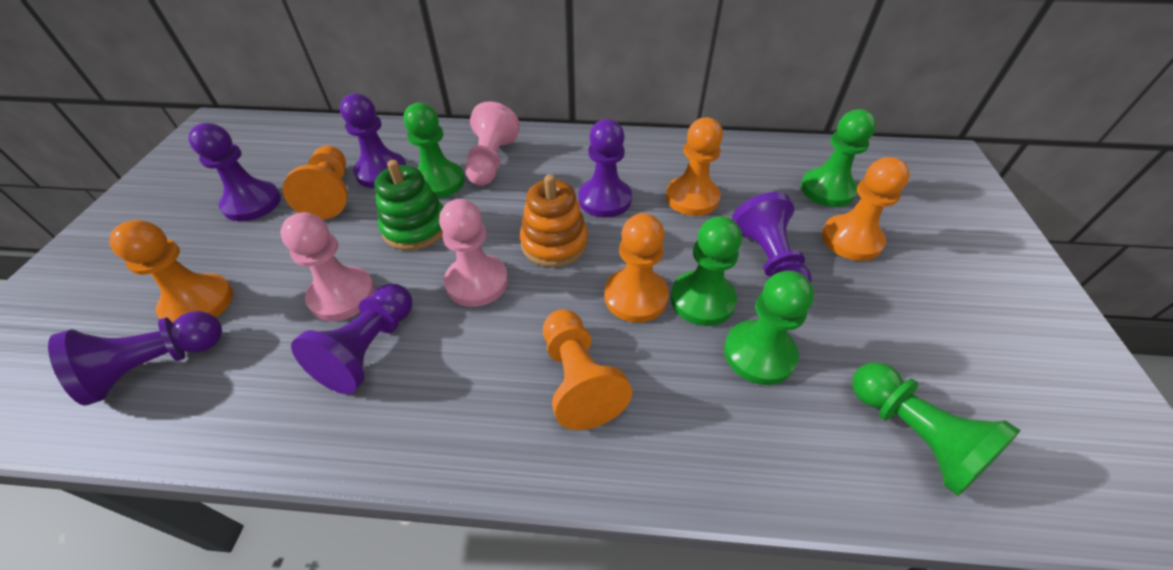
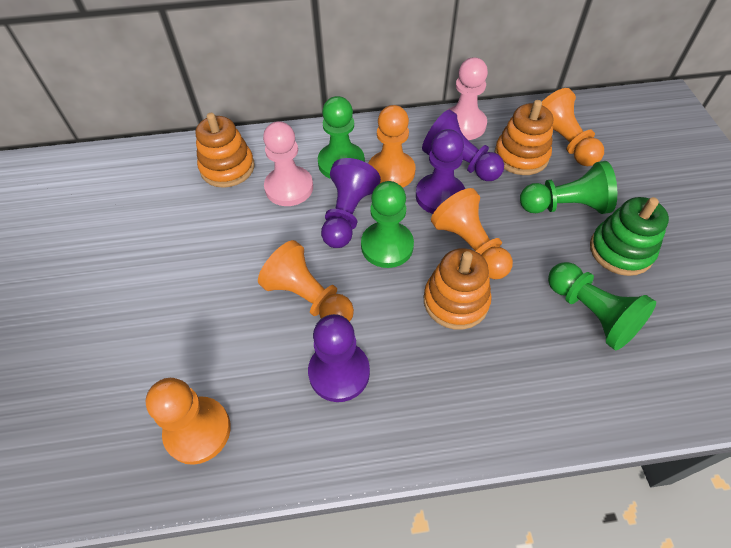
green pawn: [404,102,465,199] [671,216,742,326] [724,271,814,385] [801,109,876,207] [852,362,1021,496] = 5 -> [318,96,365,179] [361,181,414,268] [520,161,617,214] [548,262,656,350] = 4
orange pawn: [109,220,234,323] [283,146,348,219] [543,309,632,430] [604,213,669,323] [666,117,723,216] [822,157,910,261] = 6 -> [146,378,231,465] [258,240,354,322] [368,105,415,188] [431,188,513,279] [542,88,604,166] = 5
orange stacking toy: [520,174,588,267] = 1 -> [195,113,255,188] [424,248,492,330] [494,100,553,175] = 3
pink pawn: [280,212,375,321] [439,199,508,307] [465,101,520,186] = 3 -> [263,121,313,206] [448,57,488,140] = 2
purple pawn: [48,311,222,406] [188,123,281,221] [291,284,412,394] [340,93,406,188] [578,119,632,218] [732,192,812,283] = 6 -> [308,314,370,402] [321,158,381,248] [416,129,465,214] [422,110,504,181] = 4

